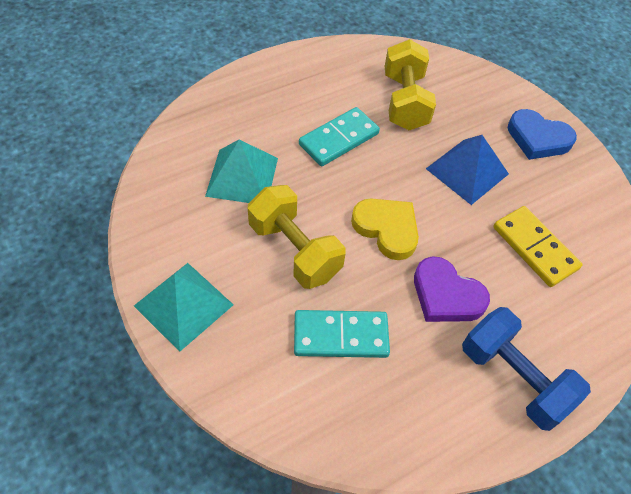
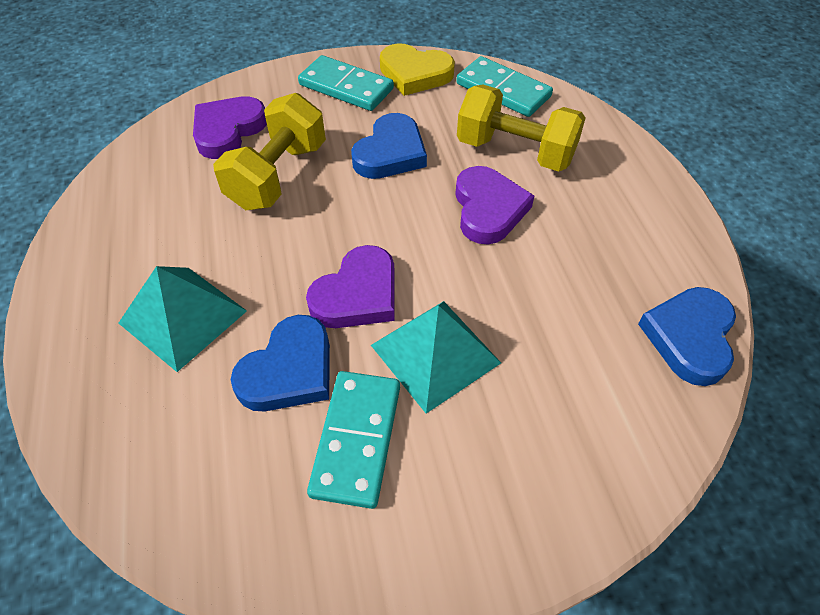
blue dumbbell: [462,307,591,431] = 1 -> none = 0
blue heart: [508,109,577,160] = 1 -> [231,315,330,411] [351,113,427,179] [638,287,736,386] = 3
blue pyramid: [426,135,509,205] = 1 -> none = 0
purple heart: [414,256,490,322] = 1 -> [193,96,267,159] [306,245,395,328] [455,166,534,244] = 3
turquoise domino: [294,310,390,358] [299,107,380,166] = 2 -> [298,55,394,111] [307,371,400,509] [456,56,553,117] = 3
yellow domino: [493,206,583,287] = 1 -> none = 0

